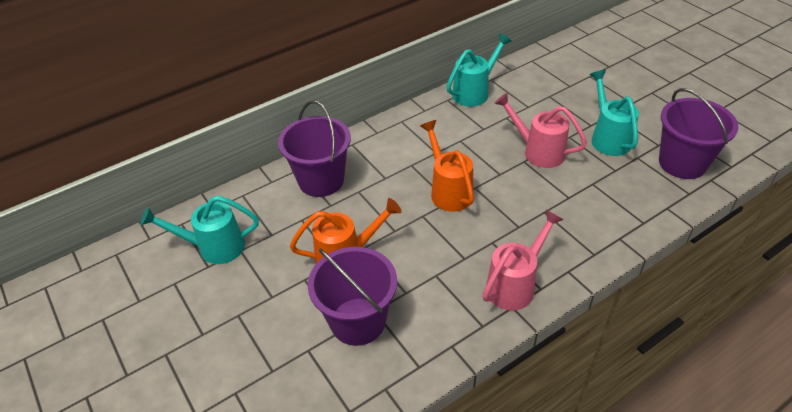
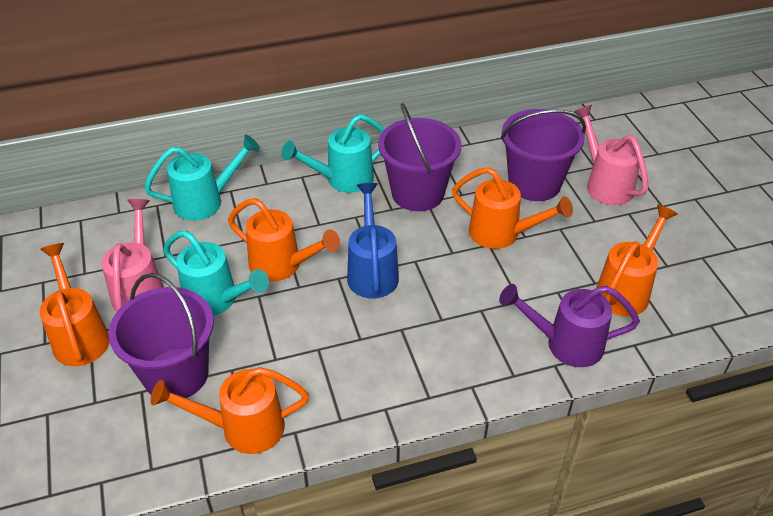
blue watering can: none = 0 -> [347,183,399,298] = 1
orange watering can: [290,198,402,264] [420,120,474,212] = 2 -> [39,243,110,366] [150,367,309,454] [228,198,340,282] [452,167,573,249] [596,205,678,317] = 5
purple watering can: none = 0 -> [499,284,640,367] = 1

